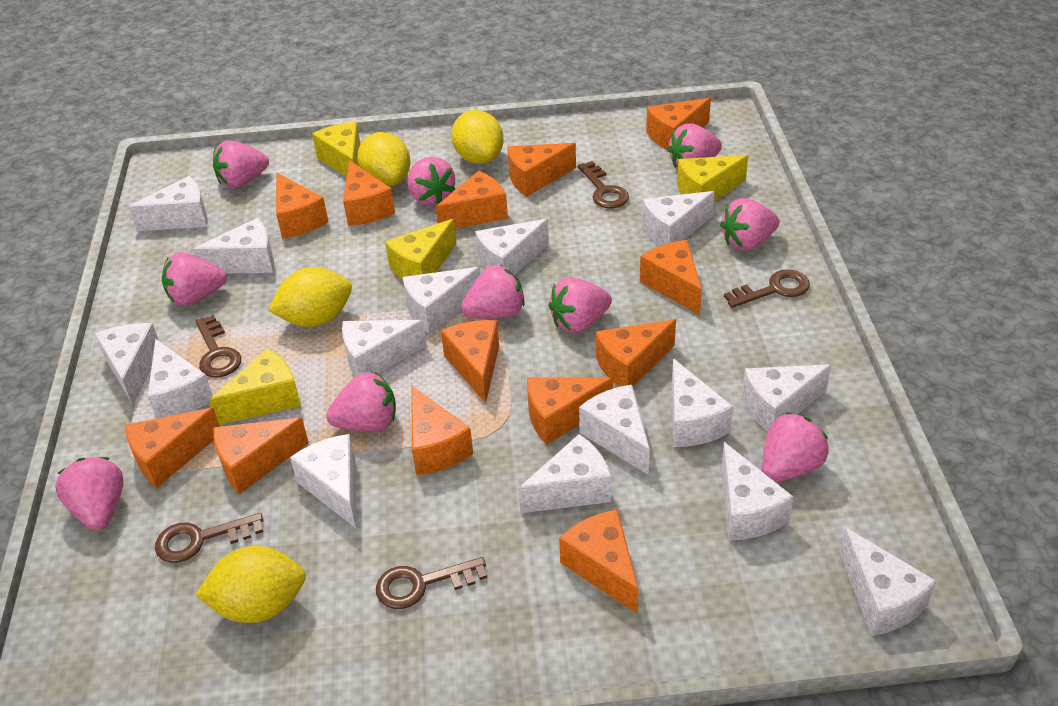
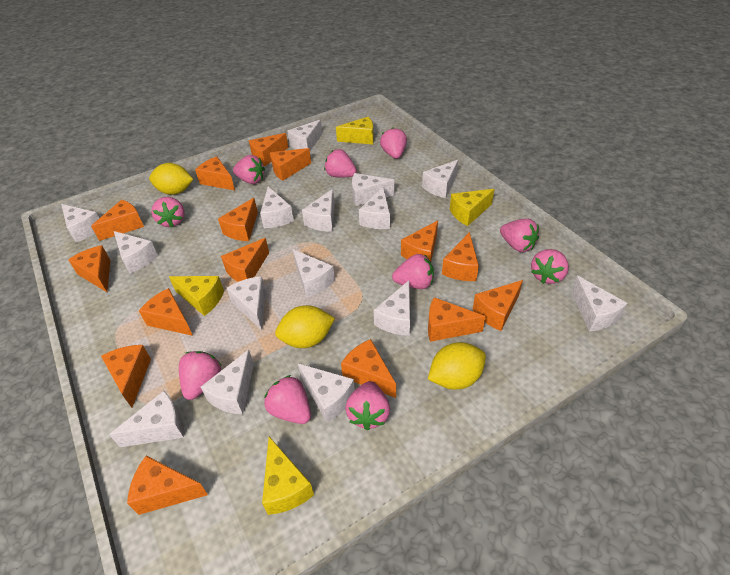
brown key: [155,513,263,563] [196,315,241,377] [376,557,487,609] [578,161,629,208] [724,269,810,308] = 5 -> none = 0
orange cheese: [125,408,220,488] [213,418,309,494] [276,172,328,239] [343,160,395,226] [411,385,473,475] [436,171,508,229] [441,320,499,403] [507,143,576,197] [527,377,613,445] [559,509,638,614] [596,319,676,387] [640,240,702,315] [646,98,711,150] = 13 -> [68,245,110,292] [91,200,144,241] [101,345,151,408] [127,456,208,515] [139,288,193,336] [195,156,235,190] [218,198,258,241] [221,238,269,282] [249,133,288,166] [270,148,311,181] [341,339,396,398] [401,220,438,262] [428,297,486,342] [442,232,479,281] [472,280,523,331] = 15
yellow lemon: [196,546,306,623] [268,267,352,327] [357,132,411,187] [451,110,504,164] = 4 -> [149,163,193,195] [275,305,335,348] [428,342,486,390] = 3

